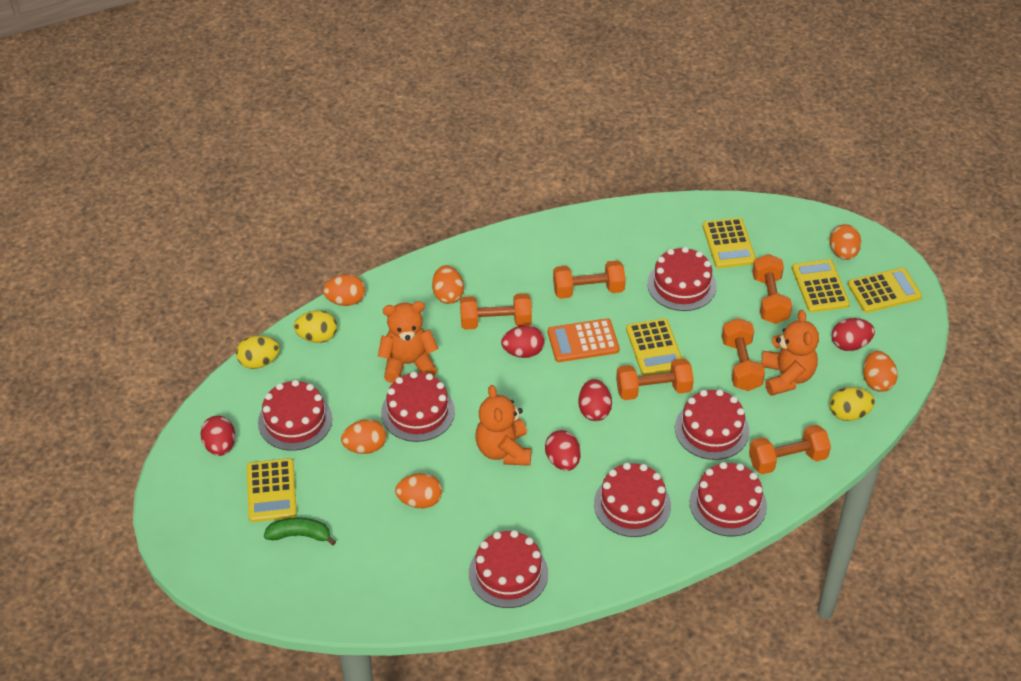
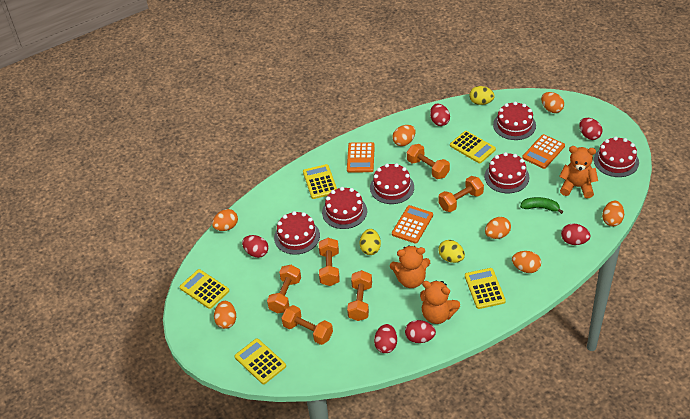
orange calculator: [548,318,620,362] = 1 -> [347,142,375,172] [392,205,433,243] [522,134,565,169] = 3
orange egg: [323,274,366,306] [341,419,387,454] [395,473,442,508] [432,265,464,304] [830,224,861,260] [863,351,898,392] = 6 -> [212,209,238,231] [214,301,236,329] [392,125,416,146] [485,217,511,239] [512,251,541,273] [541,92,564,113] [602,201,624,227] = 7
red cake: [258,380,332,451] [381,371,455,442] [469,530,548,608] [594,463,671,537] [647,247,716,311] [675,389,749,460] [689,462,767,536] = 7 -> [274,211,320,255] [322,187,367,229] [370,163,414,204] [485,152,529,193] [493,101,536,140] [594,136,639,177] = 6
red egg: [200,416,235,456] [501,325,544,358] [545,430,581,471] [578,379,612,421] [832,318,875,351] = 5 -> [242,235,269,258] [374,324,397,353] [405,320,436,343] [430,104,450,126] [561,223,590,245] [579,118,603,140] = 6

